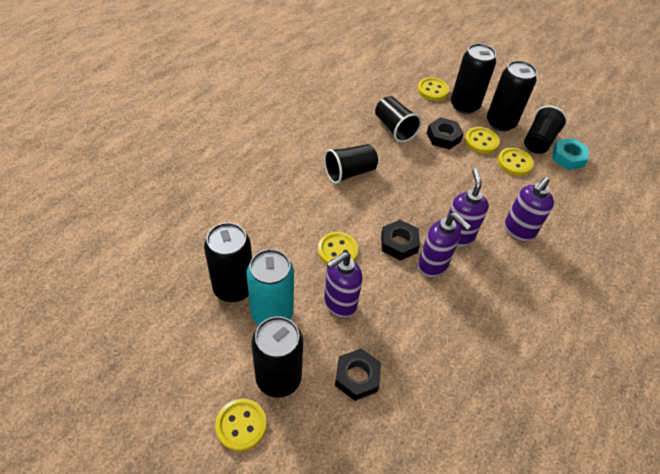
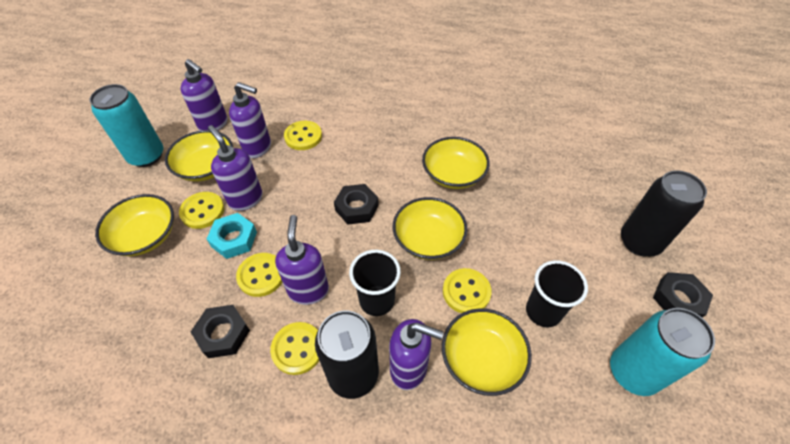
black can: [204,222,252,302] [251,316,303,398] [451,44,496,114] [487,61,537,131] = 4 -> [315,311,379,399] [621,170,707,256] = 2
black cup: [324,144,378,184] [375,96,422,142] [524,105,568,154] = 3 -> [349,250,401,316] [526,260,588,327] = 2
purple soap dispenser: [324,252,363,318] [418,213,471,277] [447,168,489,247] [504,177,554,242] = 4 -> [181,59,227,131] [208,125,263,211] [229,82,271,158] [275,215,329,305] [389,319,444,390] = 5
turquoise can: [246,249,294,325] = 1 -> [89,84,163,167] [610,308,715,396] = 2
yellow bowl: none = 0 -> [95,194,174,256] [165,130,233,181] [393,197,468,260] [422,137,490,189] [442,308,532,396] = 5

